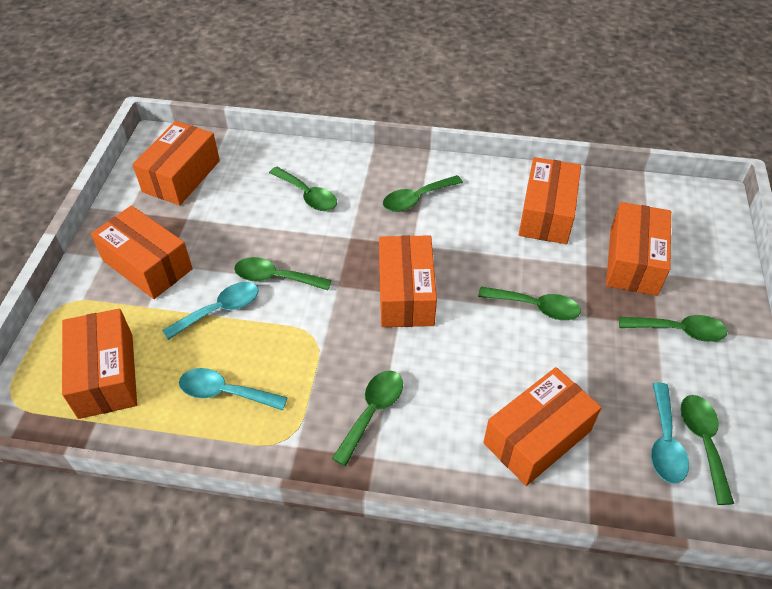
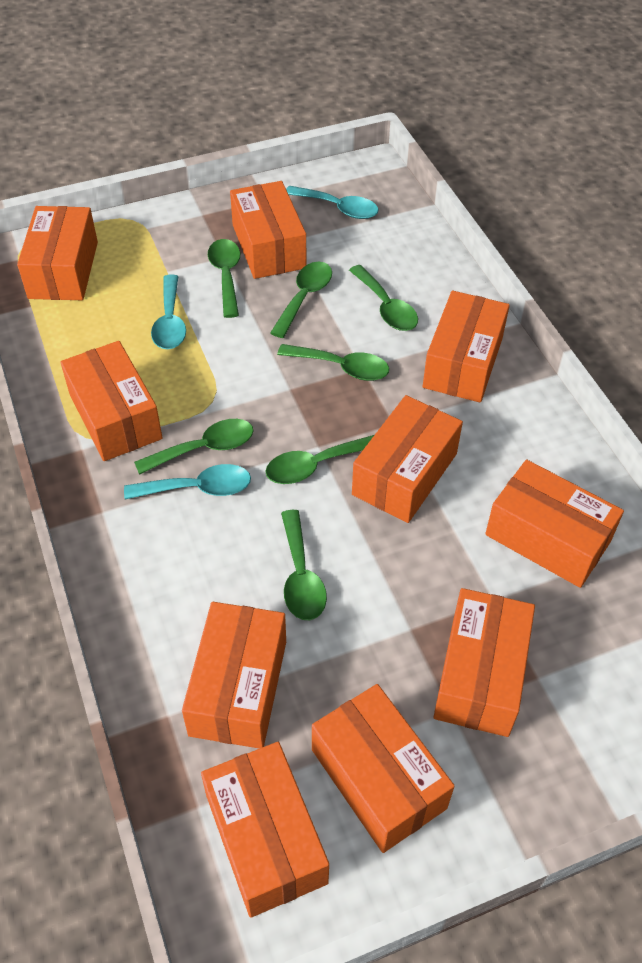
orange box: [62,309,137,419] [91,205,193,299] [132,121,220,205] [379,235,437,327] [483,367,602,486] [519,157,581,244] [606,202,671,296] = 7 -> [17,206,98,300] [60,341,162,461] [182,602,286,749] [201,742,329,918] [230,181,306,279] [312,684,455,853] [352,395,463,523] [423,291,510,403] [434,588,535,737] [485,460,624,588] = 10

